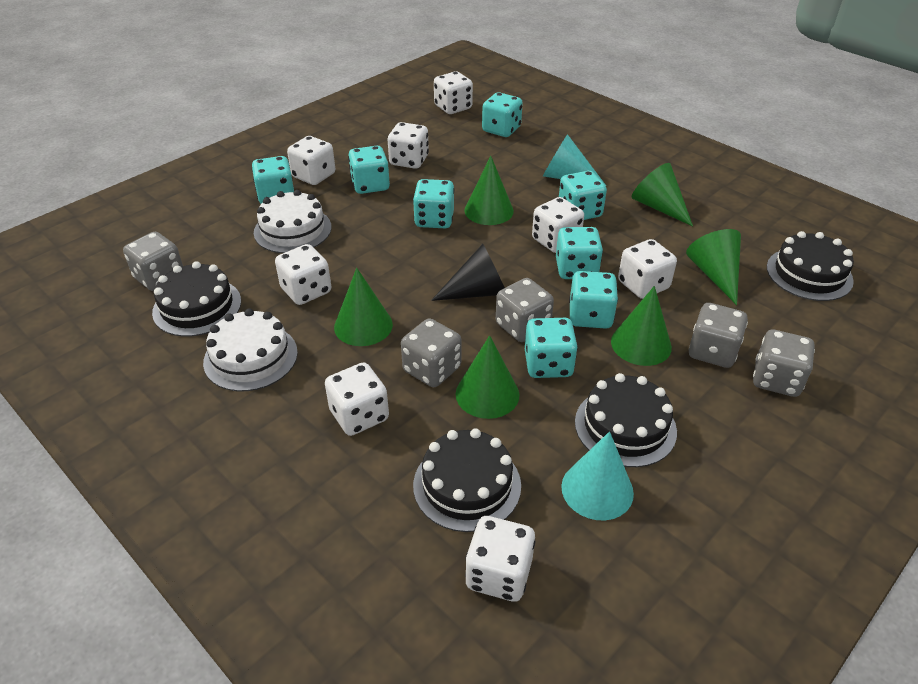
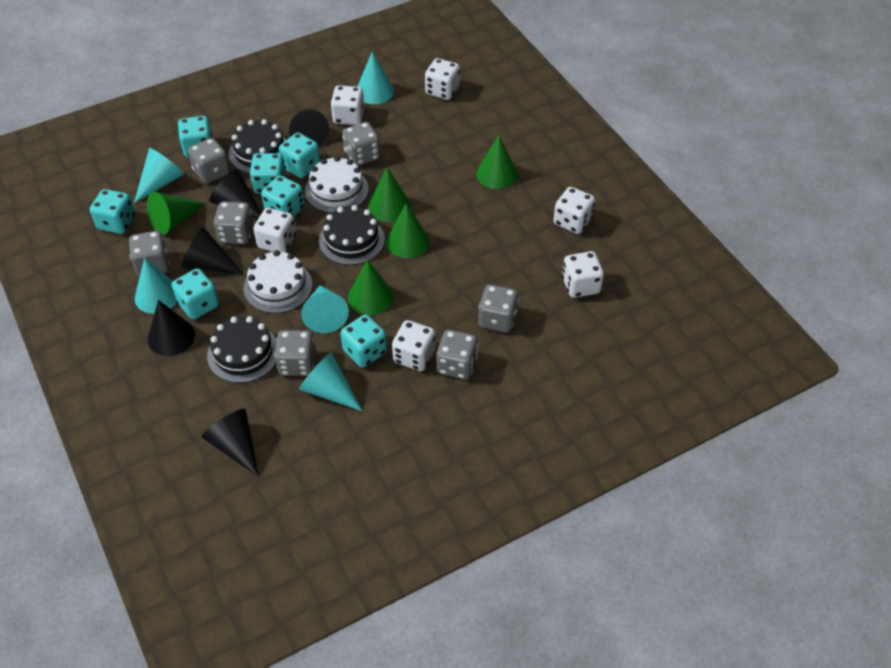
black cake: [152,261,241,337] [413,428,521,532] [575,373,677,467] [767,231,854,301] = 4 -> [207,316,277,383] [229,119,287,173] [319,205,385,265] = 3
black cone: [431,244,505,301] = 1 -> [148,300,195,356] [182,227,244,275] [202,409,259,477] [209,169,261,219] [289,110,329,146] = 5
green cone: [334,268,393,346] [455,335,520,419] [464,156,514,225] [611,286,672,366] [632,163,693,226] [686,229,741,305] = 6 -> [147,192,206,235] [348,259,393,315] [368,168,411,222] [386,203,430,258] [476,135,518,189] = 5
grey dice: [123,232,183,291] [401,318,461,387] [496,278,554,342] [689,303,748,368] [753,329,815,397] = 5 -> [129,231,170,277] [188,138,230,184] [213,201,254,244] [274,330,316,376] [342,122,380,166] [436,330,478,379] [478,285,519,333] = 7
turquoise cone: [543,134,606,186] [561,431,634,520] = 2 -> [134,148,184,203] [135,258,177,314] [299,352,362,411] [301,285,349,333] [357,52,394,104] = 5
turquoise dice: [252,156,294,204] [348,146,390,194] [413,179,455,228] [482,92,523,137] [525,318,578,378] [556,227,603,279] [559,171,607,220] [569,271,618,328] = 8 -> [90,189,136,234] [171,268,219,320] [178,116,212,158] [250,153,286,194] [261,175,305,217] [279,132,320,178] [340,315,387,368] = 7
white dice: [275,244,331,305] [287,136,335,185] [325,362,389,436] [388,122,429,169] [434,71,473,114] [465,516,536,602] [532,197,584,253] [618,239,677,299] = 8 -> [253,208,296,253] [331,85,365,125] [392,320,436,371] [425,58,460,100] [553,187,595,234] [562,251,604,298] = 6

